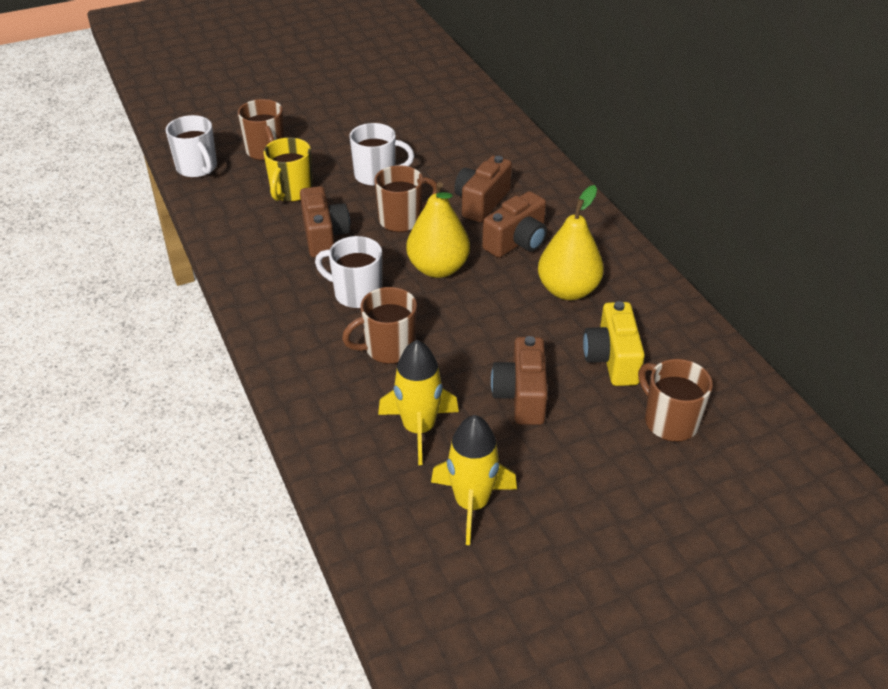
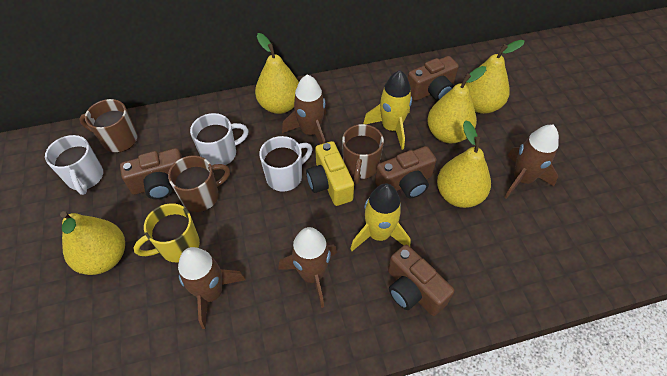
brown mug: [238,99,285,161] [342,287,417,364] [374,165,437,232] [638,359,713,442] = 4 -> [79,99,137,153] [168,156,230,212] [342,124,384,184] = 3
brown rocket: none = 0 -> [178,247,246,329] [278,227,337,308] [282,74,326,144] [504,125,559,199] = 4
yellow pear: [406,182,470,278] [538,185,604,300] = 2 -> [60,211,125,275] [255,33,299,114] [427,66,486,143] [437,120,491,208] [465,40,525,114] = 5

